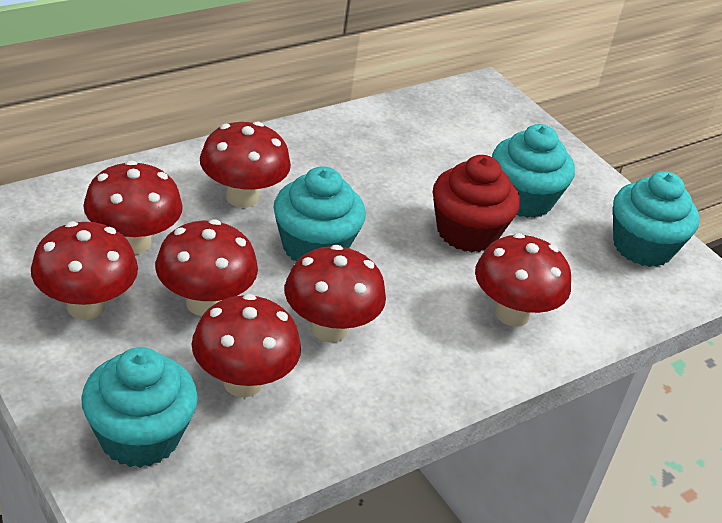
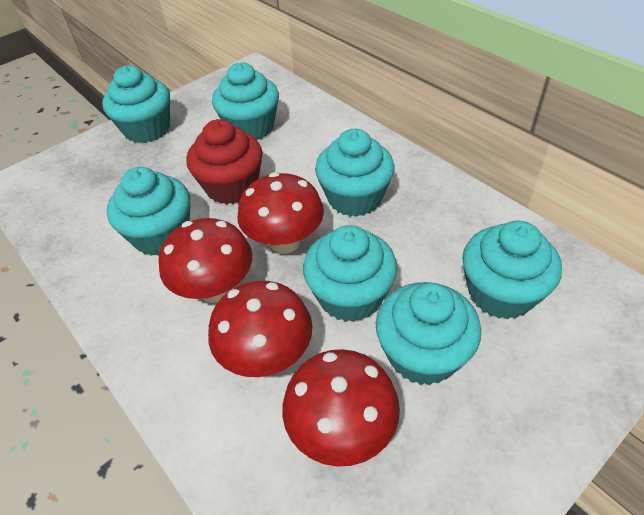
red mushroom: [31,221,138,320] [83,160,183,254] [155,219,258,316] [192,294,301,398] [200,121,291,208] [285,245,386,342] [475,233,571,327] = 7 -> [158,218,252,303] [208,281,313,377] [237,172,324,254] [282,349,400,467] = 4
turquoise cupcake: [81,347,198,468] [274,166,366,262] [492,124,575,218] [613,171,700,267] = 4 -> [102,66,170,143] [107,167,190,256] [212,63,279,140] [303,225,397,322] [315,129,395,217] [376,282,481,385] [462,221,562,320] = 7

